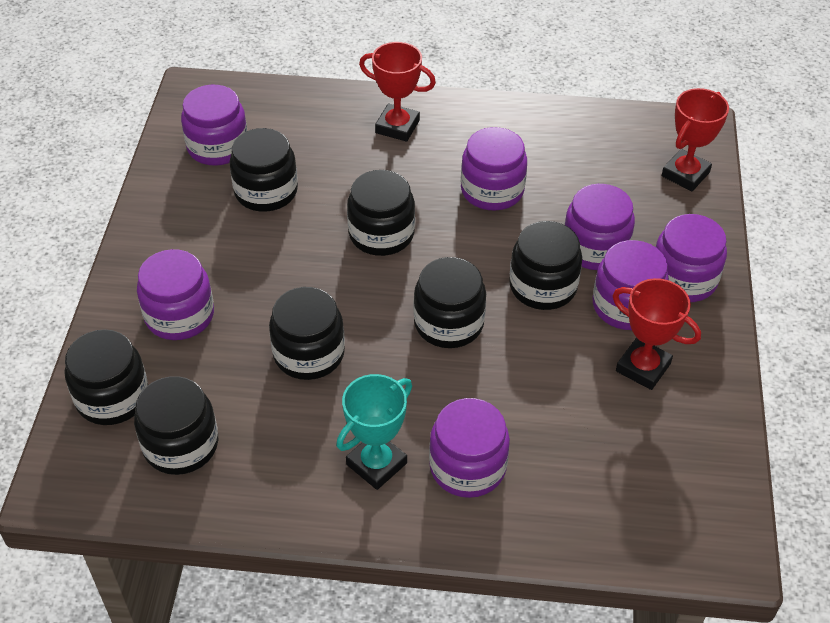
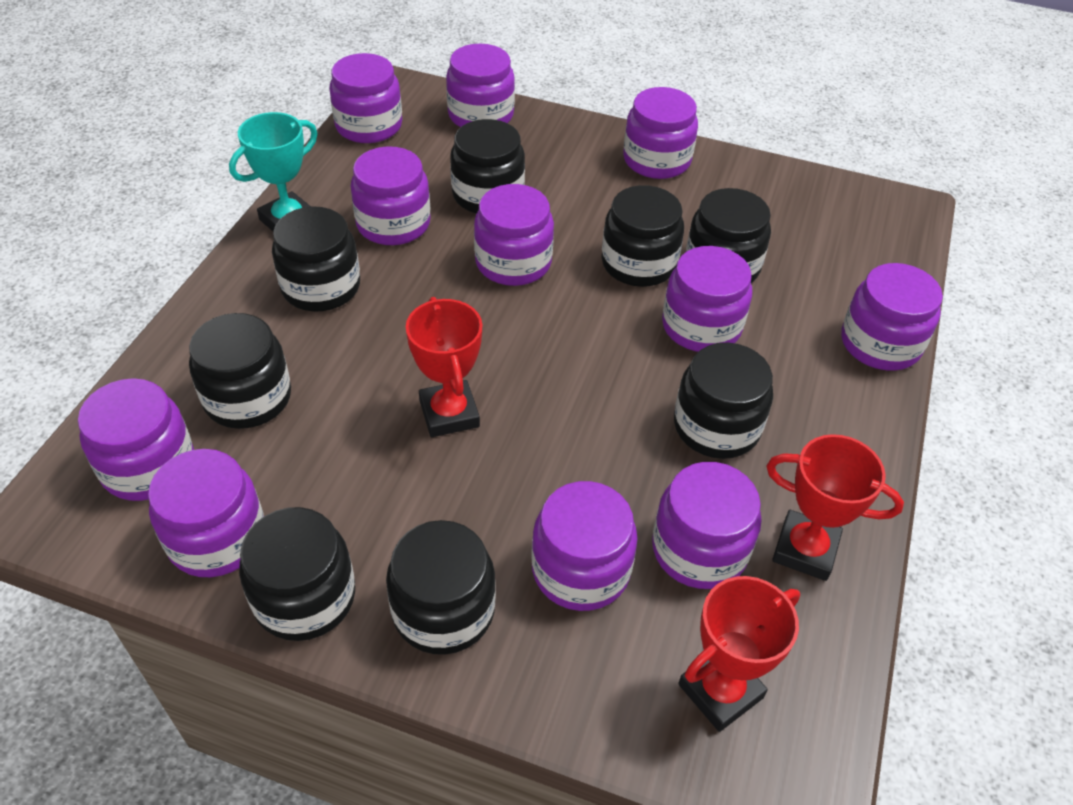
black jar: [65,329,148,425] [134,376,218,475] [229,128,298,212] [269,287,345,380] [347,170,415,256] [414,257,486,348] [509,221,582,310] = 7 -> [189,313,291,429] [239,507,355,641] [272,207,360,311] [386,520,496,655] [450,119,525,214] [601,185,684,287] [674,343,773,459] [686,188,771,283] = 8
purple jar: [137,249,214,340] [181,85,247,166] [429,398,510,498] [461,127,527,211] [564,184,635,270] [593,240,669,330] [656,214,727,302] = 7 -> [78,378,194,501] [148,449,264,577] [329,53,402,143] [351,146,431,245] [446,44,515,127] [474,184,554,286] [531,481,638,611] [623,87,698,179] [652,462,762,589] [662,246,752,352] [841,263,943,371] = 11

